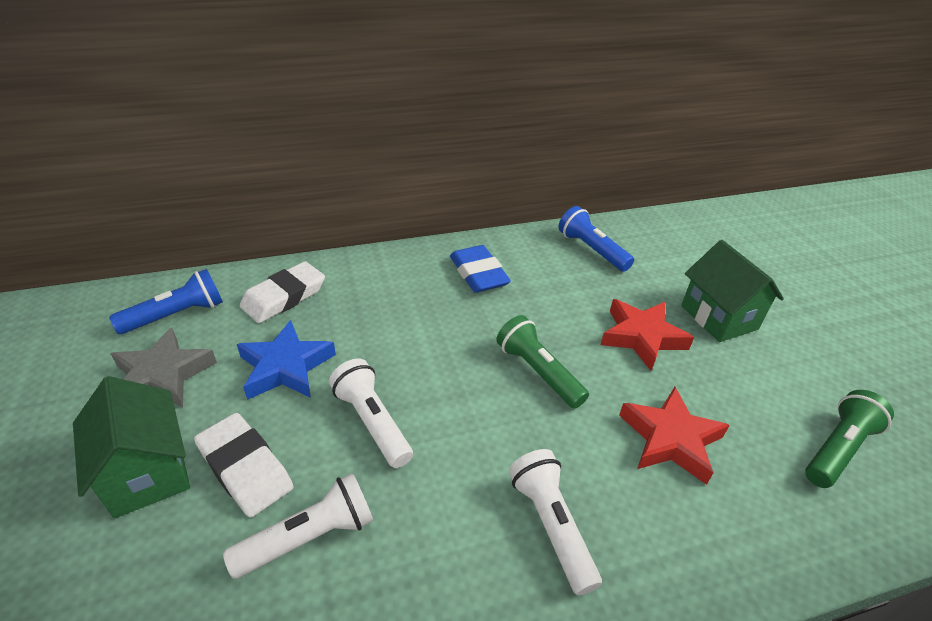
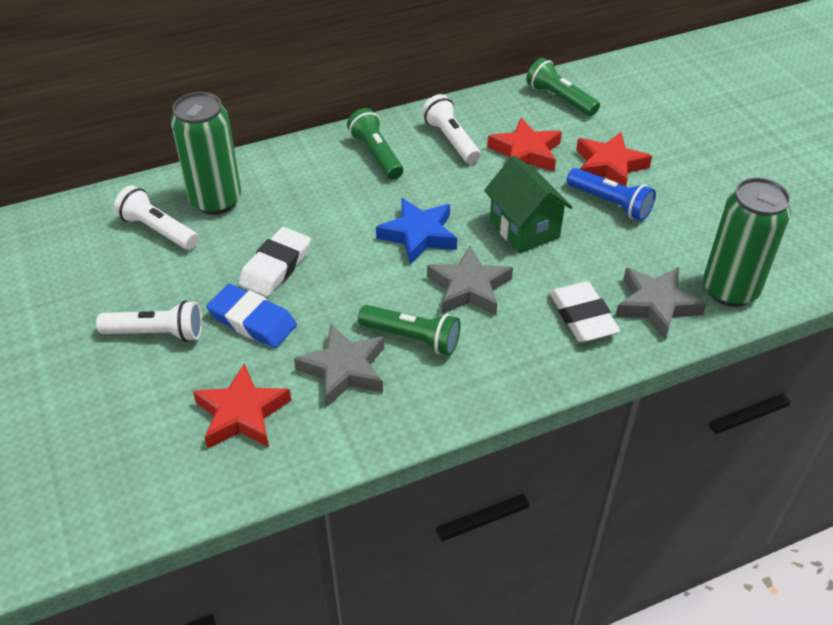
blue flashlight: [109,269,223,334] [559,206,634,272] = 2 -> [567,168,656,221] = 1
green can: none = 0 -> [171,92,241,215] [703,177,791,307] = 2
green flashlight: [496,315,589,409] [805,390,894,488] = 2 -> [347,108,403,179] [358,305,461,355] [526,58,600,116] = 3
green house: [73,376,190,519] [681,240,784,342] = 2 -> [484,155,573,254] = 1
grey star: [110,328,217,408] = 1 -> [294,324,384,407] [427,246,513,315] [615,267,707,340] = 3
red star: [601,299,694,371] [619,387,730,485] = 2 -> [193,363,291,448] [487,118,562,172] [576,132,652,186] = 3

